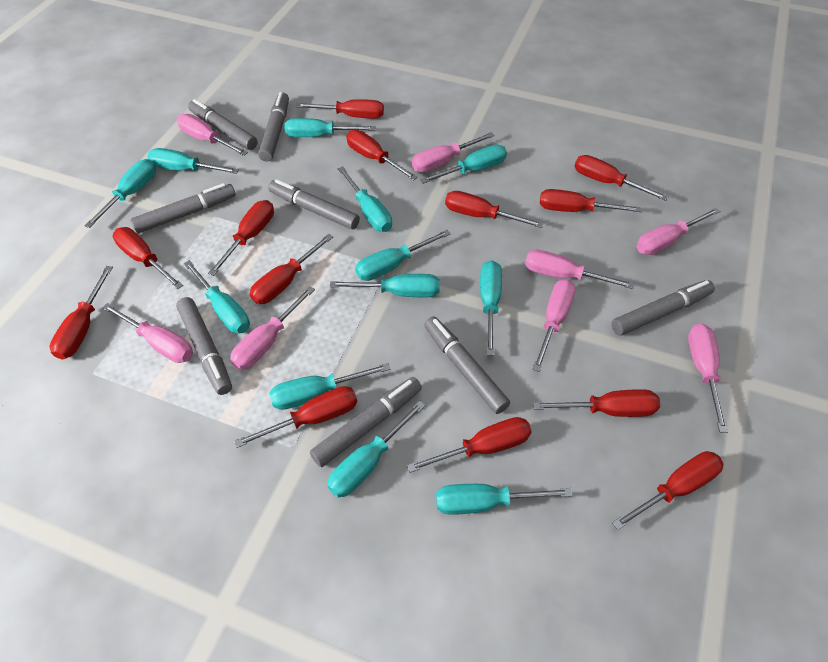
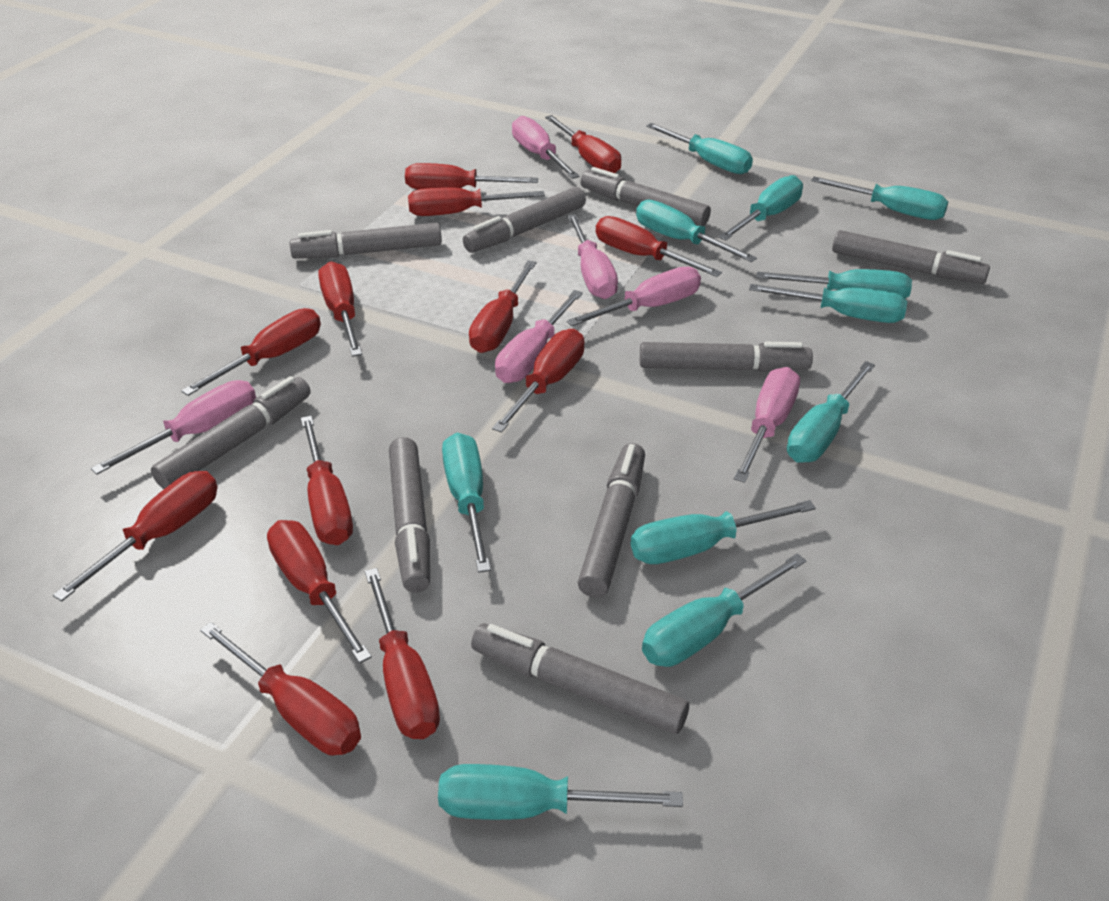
grey marker: [131,183,236,233] [176,297,232,395] [188,99,258,150] [258,92,289,162] [268,179,360,230] [310,377,422,467] [424,316,510,414] [611,280,715,336] = 8 -> [151,376,311,489] [290,223,442,259] [389,437,430,593] [463,187,586,253] [471,623,689,734] [578,443,645,597] [580,167,711,226] [640,342,813,372] [832,230,990,284] = 9
pink screwdriver: [102,303,193,363] [177,114,248,156] [230,286,315,370] [412,132,495,172] [525,250,635,289] [532,279,576,372] [636,208,720,255] [688,323,728,433] = 8 -> [91,380,256,475] [495,290,583,383] [512,116,580,179] [567,214,618,299] [567,266,701,326] [734,367,800,482] = 6
turquoise screwdriver: [85,159,156,228] [147,148,239,174] [184,260,250,334] [269,363,390,410] [284,118,376,137] [327,401,426,498] [330,274,440,298] [338,166,392,232] [355,230,451,281] [420,145,507,184] [436,484,572,515] [480,260,502,355] = 12 -> [438,764,683,820] [442,433,491,573] [631,500,816,564] [636,200,757,262] [642,553,806,667] [646,123,753,174] [718,175,803,240] [749,284,907,323] [756,269,912,299] [787,361,875,463] [811,176,948,220] = 11

